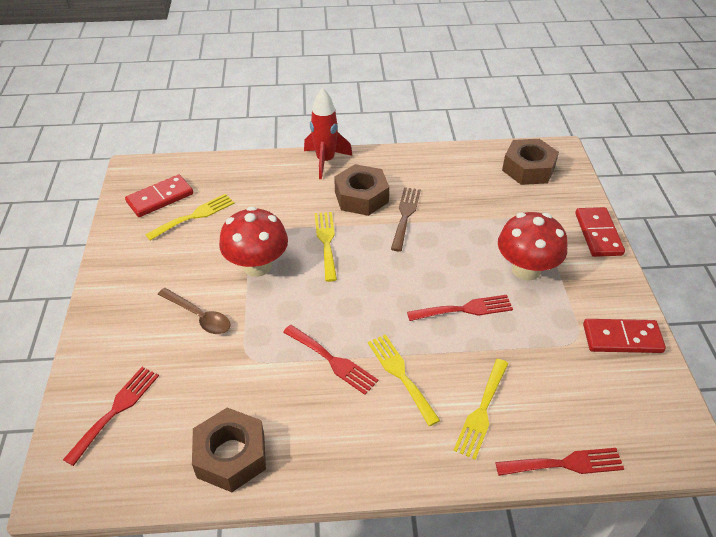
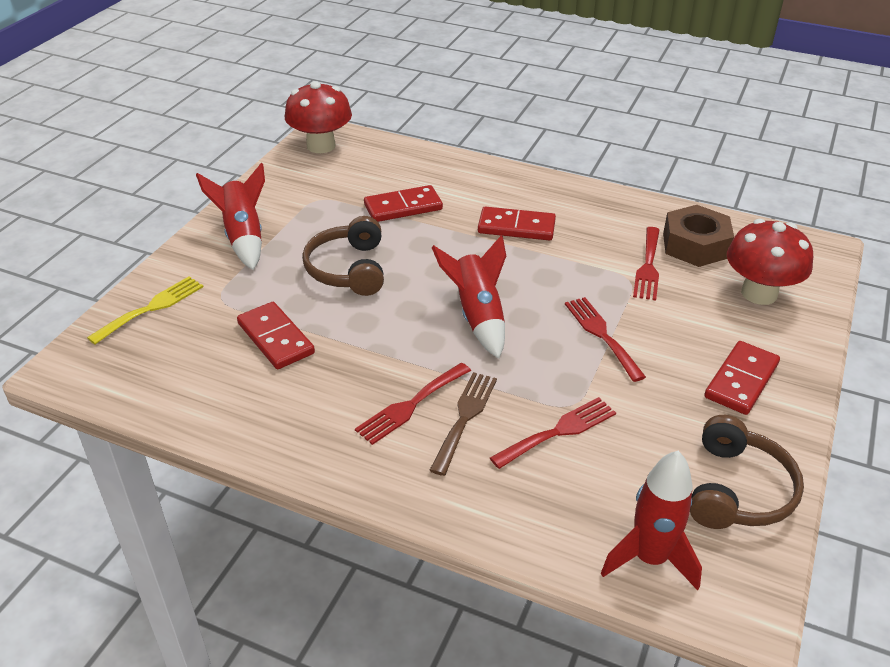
brown headphones: none = 0 -> [302,216,384,296] [690,415,804,529] = 2
brown nut: [192,408,266,492] [334,164,389,216] [502,139,559,185] = 3 -> [663,205,734,267] = 1
brown spoon: [157,288,230,334] = 1 -> none = 0
red domino: [125,175,193,217] [575,207,625,257] [583,319,666,353] = 3 -> [237,302,315,369] [364,185,443,222] [478,207,556,241] [704,341,780,415] = 4
red rocket: [304,87,352,179] = 1 -> [196,163,265,270] [431,235,506,359] [601,451,702,591] = 3
yellow fork: [145,194,235,241] [315,212,337,282] [368,334,440,426] [453,359,508,460] = 4 -> [87,276,203,345] = 1

